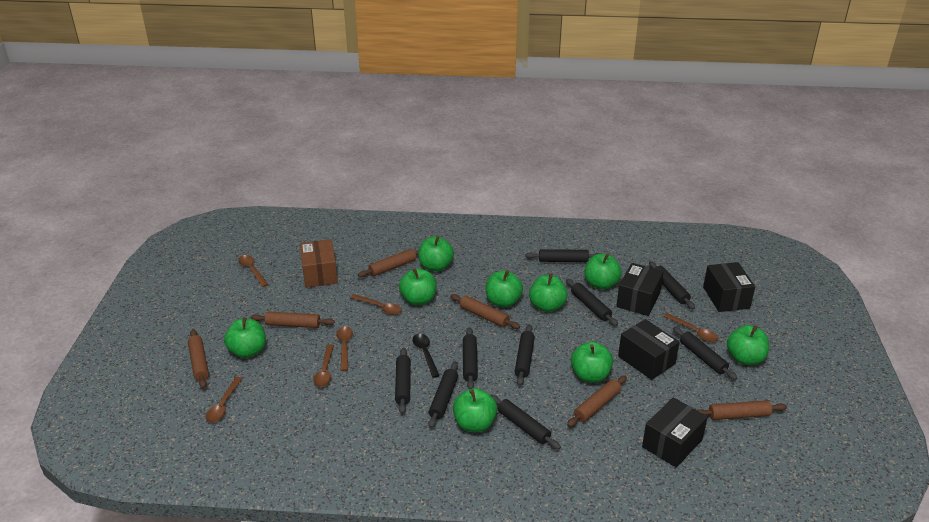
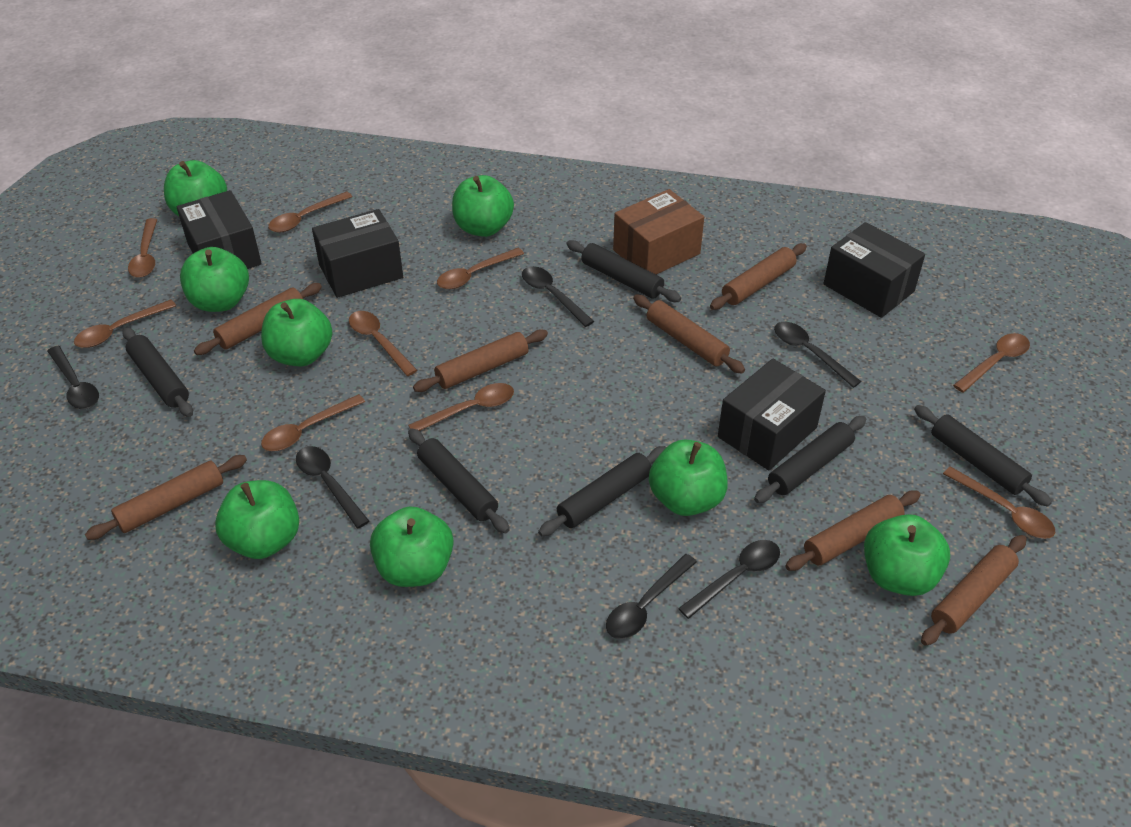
black rolling pin: [395,348,411,414] [428,362,458,428] [463,327,478,389] [490,395,561,450] [514,324,535,386] [525,249,600,262] [566,279,618,326] [649,261,695,309] [673,327,737,380] = 9 -> [122,327,193,417] [408,428,510,533] [538,446,666,536] [566,240,681,302] [754,416,866,503] [914,405,1052,507] = 6
black spoon: [413,333,440,378] = 1 -> [47,346,99,409] [296,446,369,528] [522,266,594,327] [606,554,697,639] [678,540,780,619] [774,322,862,388] = 6
brown rolling pin: [188,329,209,388] [251,312,335,328] [358,249,419,277] [450,294,520,329] [567,375,627,427] [697,400,787,420] = 6 -> [85,455,247,540] [194,283,322,355] [413,330,548,392] [633,295,745,374] [710,243,807,310] [786,490,921,571] [921,535,1026,646] = 7
brown spoon: [206,377,243,422] [238,255,268,287] [314,344,334,387] [336,326,353,371] [350,294,402,315] [663,313,718,342] = 6 -> [74,300,176,348] [128,218,157,278] [261,394,365,451] [268,191,352,233] [349,311,417,376] [408,383,514,431] [437,248,524,289] [943,466,1055,539] [953,333,1030,392] = 9
green apple: [224,317,266,358] [399,268,436,305] [418,236,454,271] [453,388,497,432] [485,270,523,307] [529,274,568,312] [571,342,613,382] [584,253,622,290] [727,325,769,365] = 9 -> [164,160,227,216] [180,247,249,312] [215,480,299,559] [261,299,333,366] [370,506,453,587] [452,175,514,237] [649,439,728,516] [864,514,950,596] = 8

